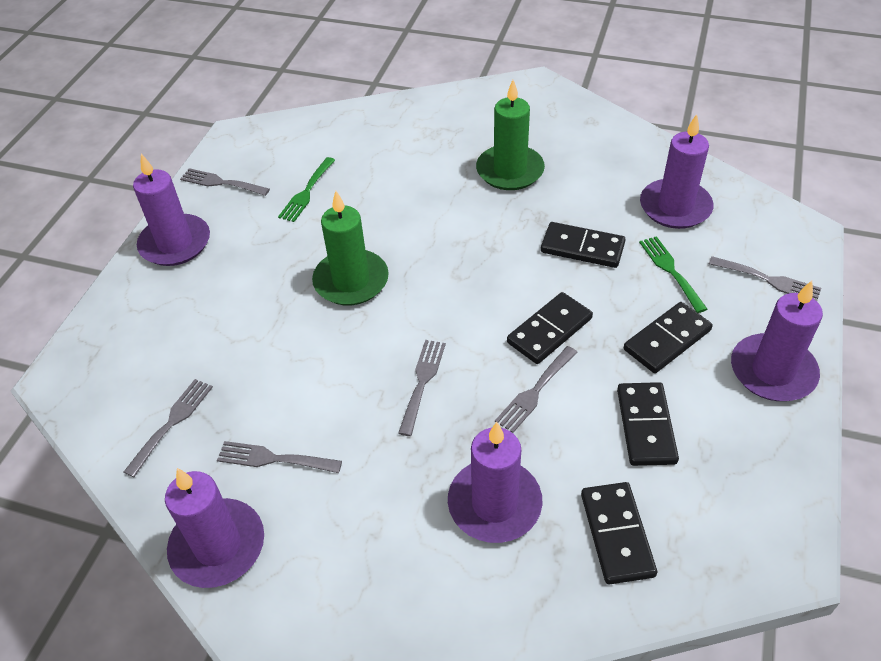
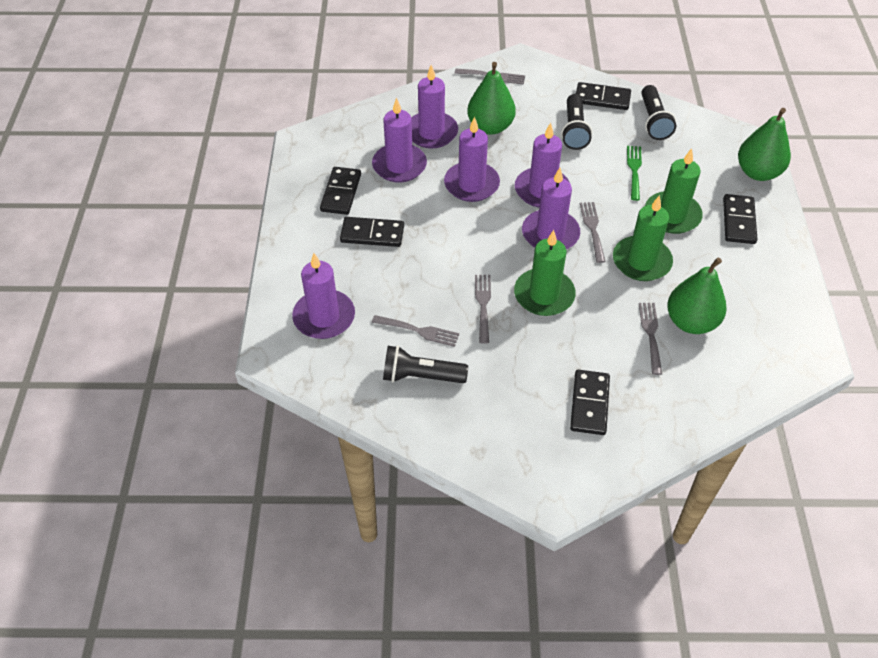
black flashlight: none = 0 -> [383,345,468,383] [561,94,592,150] [641,85,676,140] = 3
green candle: [312,191,389,306] [476,80,545,190] = 2 -> [514,230,576,316] [613,195,673,281] [645,148,703,234] = 3
green fork: [278,157,335,222] [639,236,707,313] = 2 -> [627,146,642,201] = 1
green pear: none = 0 -> [467,62,516,134] [667,258,727,334] [738,108,791,181] = 3
grey fork: [124,379,213,477] [180,168,270,196] [217,441,342,473] [398,340,446,436] [495,346,578,433] [709,256,821,301] = 6 -> [372,315,459,347] [455,69,525,85] [475,275,491,344] [580,202,606,263] [639,303,662,375] = 5
purple candle: [133,154,210,266] [165,468,264,588] [448,422,543,543] [640,114,714,229] [731,281,823,401] = 5 -> [292,253,355,339] [372,98,427,183] [411,65,458,148] [444,117,500,202] [515,123,570,208] [522,168,580,249] = 6

